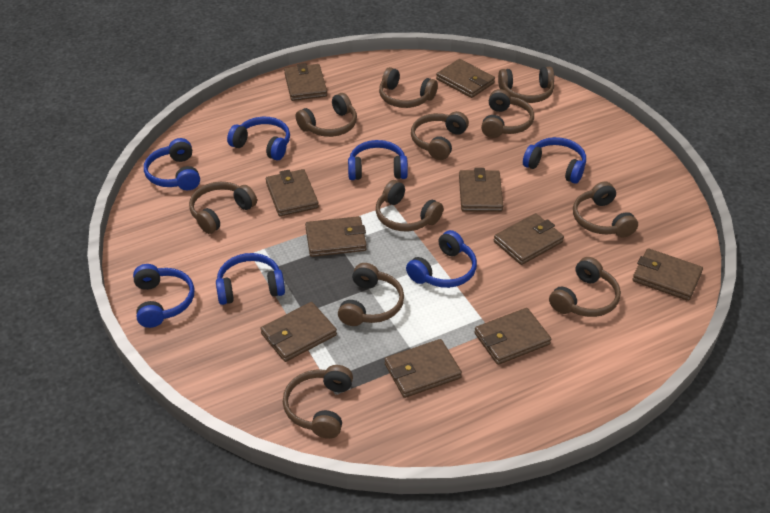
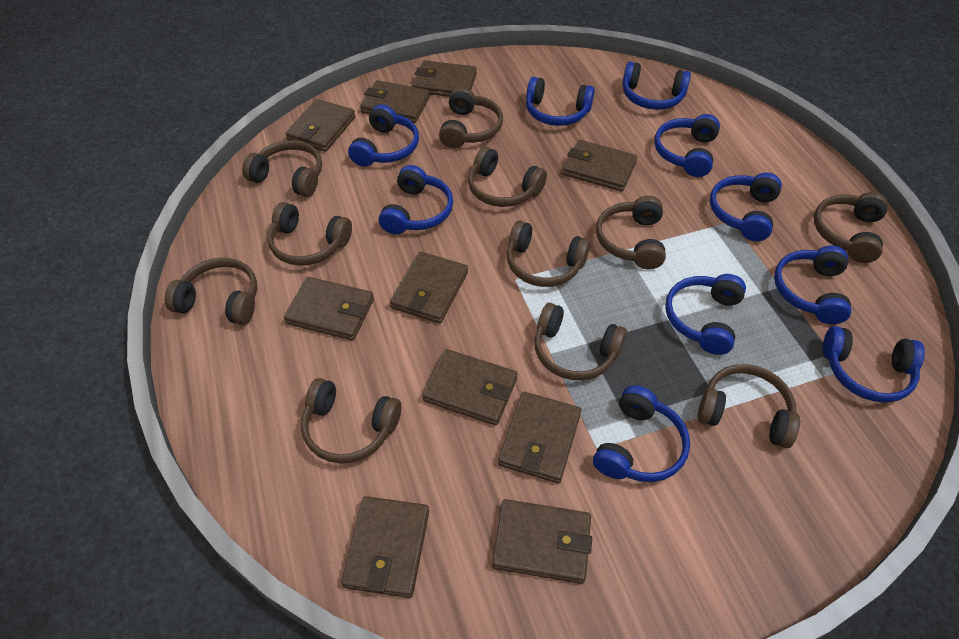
blue headphones: [133,264,194,328] [144,138,200,190] [216,253,285,305] [227,117,290,160] [348,140,408,180] [406,230,477,288] [523,137,586,184] = 7 -> [348,104,419,167] [379,165,453,234] [526,77,595,126] [593,385,690,482] [622,62,691,110] [654,114,720,177] [665,274,746,355] [710,173,782,241] [774,245,851,324] [823,326,925,402] = 10

